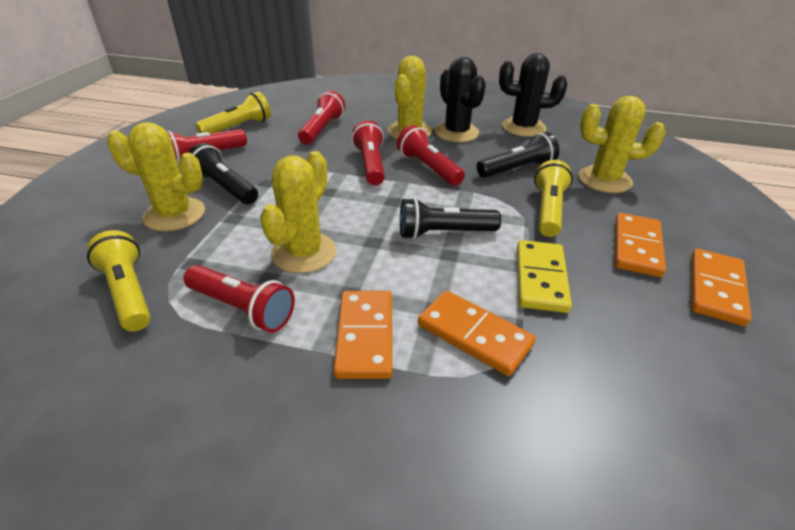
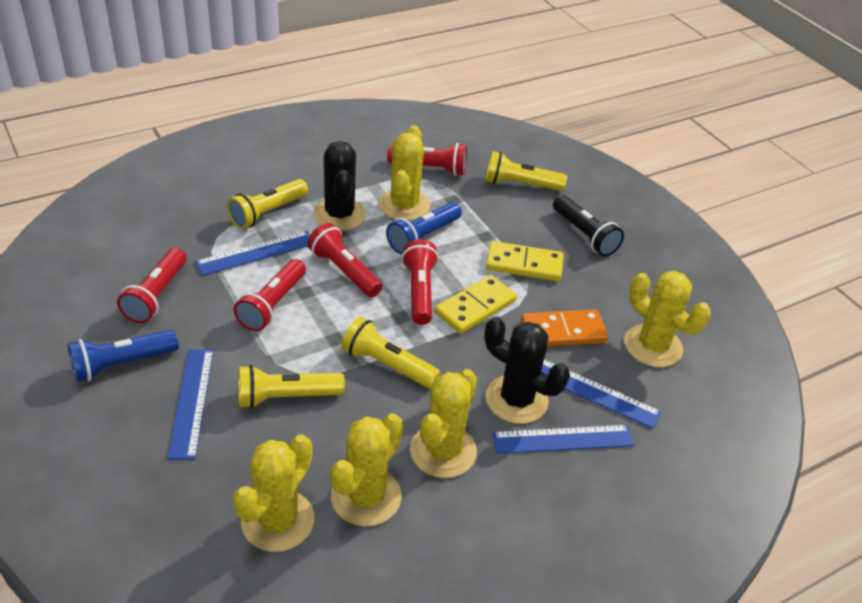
black flashlight: [188,143,258,205] [400,198,501,239] [477,132,559,178] = 3 -> [553,195,624,257] = 1
blue flashlight: none = 0 -> [68,330,179,382] [386,202,462,254] = 2
blue ruler: none = 0 -> [168,349,214,459] [195,231,310,276] [492,425,634,454] [541,360,662,429] = 4
orange domino: [333,291,392,379] [418,290,536,376] [615,213,666,277] [691,249,751,326] = 4 -> [521,309,608,346] = 1
yellow cactus: [107,122,205,231] [260,151,337,273] [387,56,432,139] [578,96,665,193] = 4 -> [233,435,315,552] [330,413,403,526] [379,125,430,221] [410,369,477,478] [624,271,711,367] = 5
yellow domino: [517,240,572,313] = 1 -> [435,275,517,334] [486,241,564,281] = 2
yellow flashlight: [87,230,151,332] [195,92,271,133] [534,160,573,237] = 3 -> [227,179,308,229] [239,365,345,409] [341,317,440,388] [485,151,567,191] = 4

